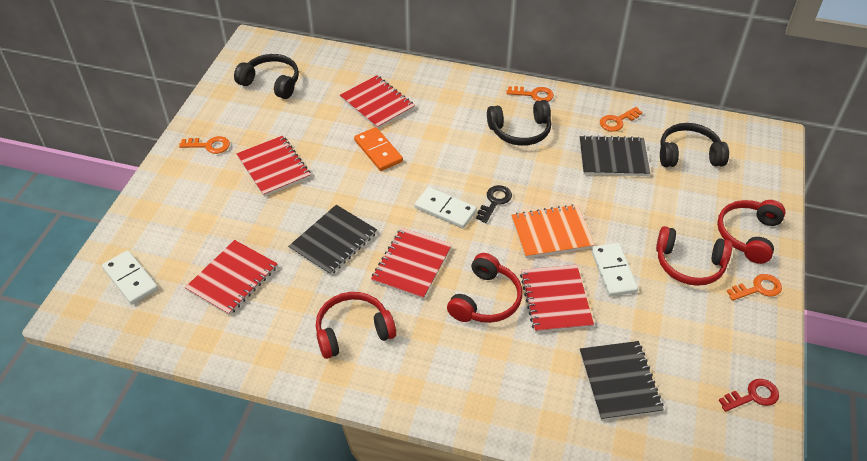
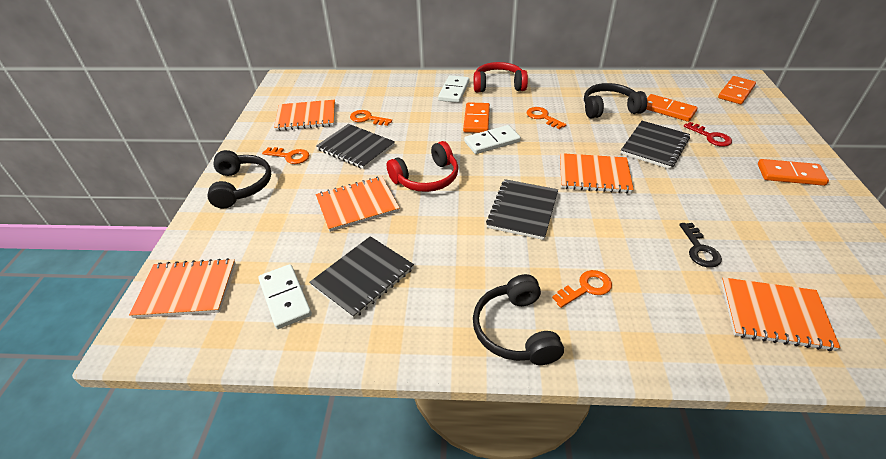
black notebook: [288,205,377,275] [580,135,650,176] [580,341,664,421] = 3 -> [309,236,414,319] [316,124,395,169] [486,179,558,240] [621,121,690,169] = 4
orange domino: [354,127,403,171] = 1 -> [463,102,490,133] [646,94,698,122] [718,76,756,104] [758,159,829,186] = 4
orange notebook: [511,204,595,258] = 1 -> [129,258,236,318] [274,100,335,131] [316,176,400,232] [560,153,634,193] [721,277,841,351] = 5
red headphones: [316,292,396,359] [447,253,522,323] [656,226,733,286] [717,200,786,264] = 4 -> [387,141,458,192] [474,62,528,92] = 2
red notebook: [185,240,278,316] [236,136,311,197] [340,75,415,129] [371,228,452,300] [520,265,594,333] = 5 -> none = 0

